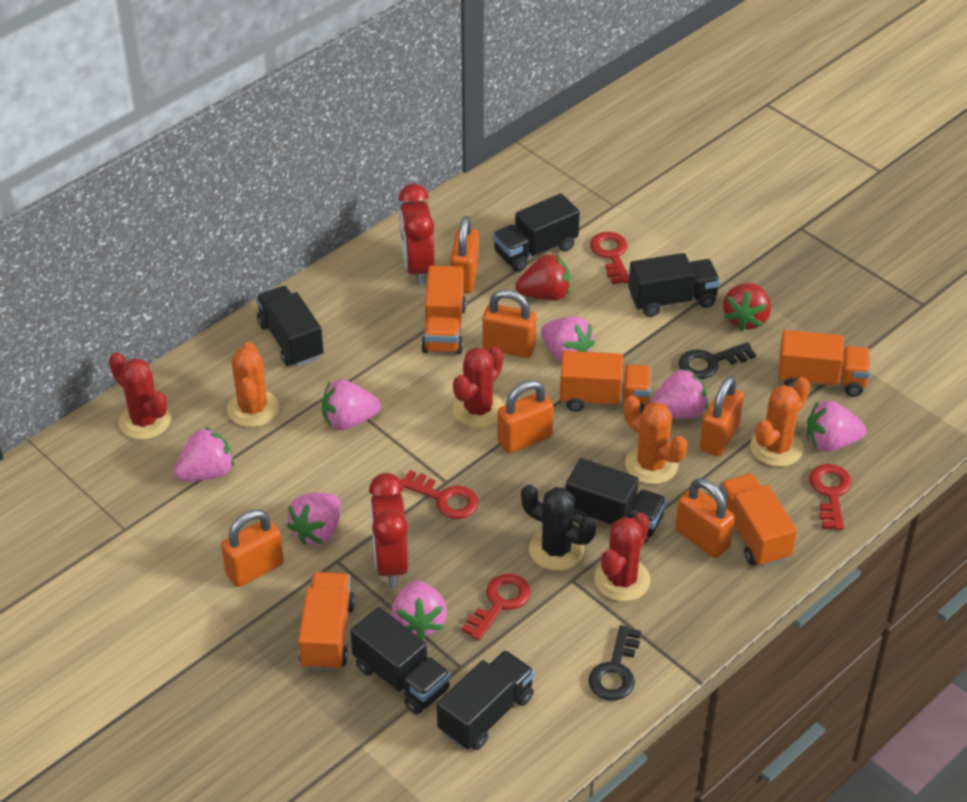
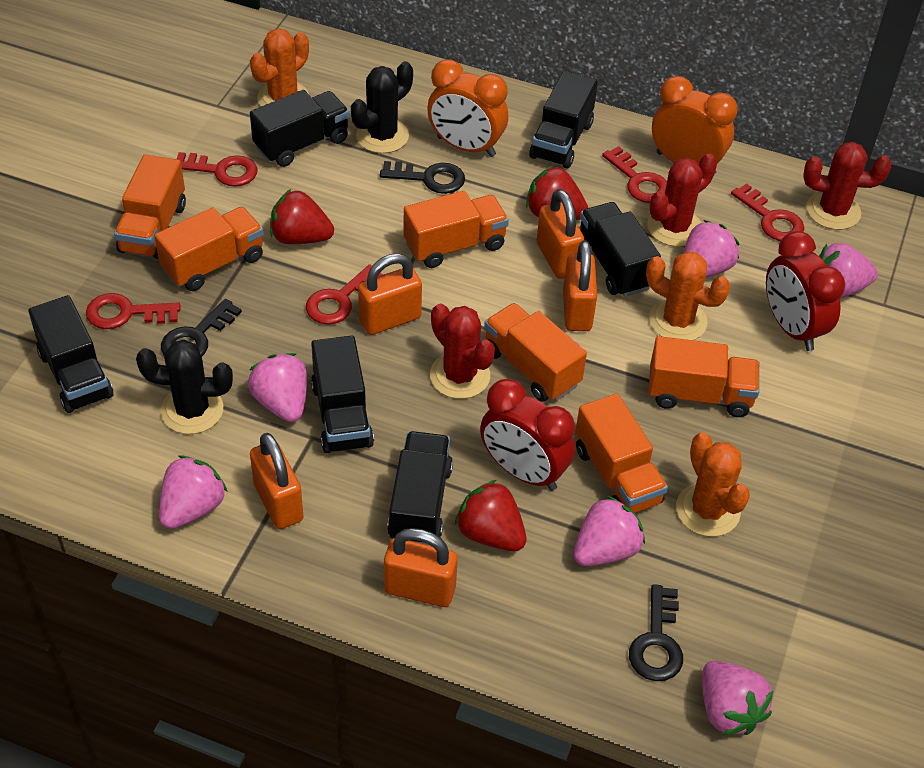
black cactus: [521,484,596,571] = 1 -> [136,340,233,434] [351,61,413,153] = 2
black key: [588,625,641,701] [679,342,756,379] = 2 -> [161,299,242,357] [380,161,465,194] [629,584,683,681] = 3
orange clock: none = 0 -> [427,59,508,157] [652,76,738,174] = 2
orange padlock: [221,510,284,587] [450,216,479,293] [483,290,536,358] [497,380,553,454] [675,478,735,558] [700,376,744,457] = 6 -> [250,433,304,529] [358,253,422,335] [384,528,458,607] [537,189,584,279] [563,240,597,331] = 5
orange truck: [298,572,355,671] [421,266,466,354] [560,351,652,414] [719,473,797,568] [778,330,871,397] = 5 -> [114,154,186,259] [154,207,264,291] [404,191,509,268] [484,303,587,402] [575,394,668,513] [648,336,760,417] = 6
pink strawberry: [174,427,234,481] [286,493,341,545] [322,380,381,430] [391,580,447,639] [541,316,595,363] [650,368,708,419] [807,401,866,452] = 7 -> [159,455,227,529] [248,353,307,422] [573,496,645,566] [684,220,739,278] [702,661,774,735] [819,243,878,298] = 6
red key: [400,470,479,519] [461,574,531,641] [590,232,629,284] [809,464,852,530] = 4 -> [86,293,180,329] [177,152,257,187] [306,264,383,325] [602,146,667,203] [731,183,804,241] = 5
red strawberry: [515,253,571,301] [723,283,771,331] = 2 -> [270,189,334,244] [455,480,527,551] [526,165,588,220] = 3

